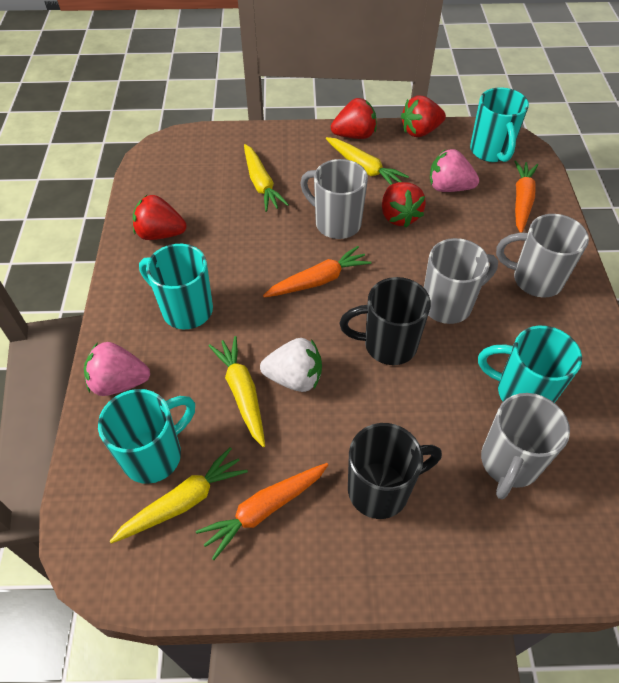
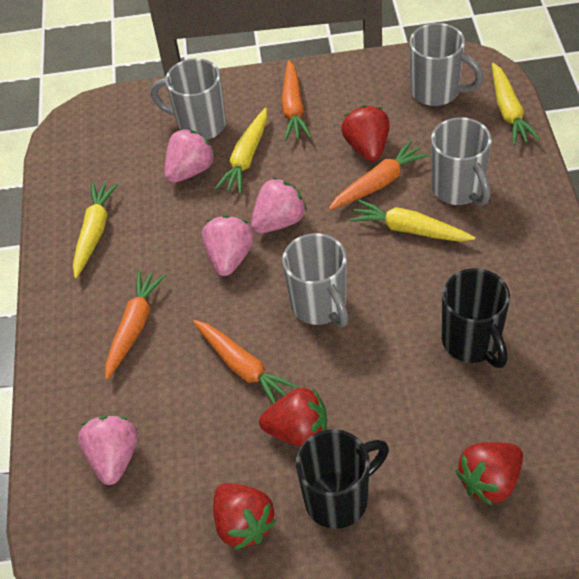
orange carrot: [196,463,328,560] [263,246,371,297] [514,160,538,233] = 3 -> [105,270,166,380] [193,320,299,404] [281,60,312,141] [329,140,430,210] = 4
pink strawberry: [84,342,150,396] [430,149,479,192] = 2 -> [78,415,138,485] [164,129,216,183] [202,215,254,276] [251,177,307,233] = 4
turquoise mug: [98,389,195,484] [139,244,213,329] [470,87,529,162] [478,326,582,403] = 4 -> none = 0
white strawberry: [260,338,322,392] = 1 -> none = 0

